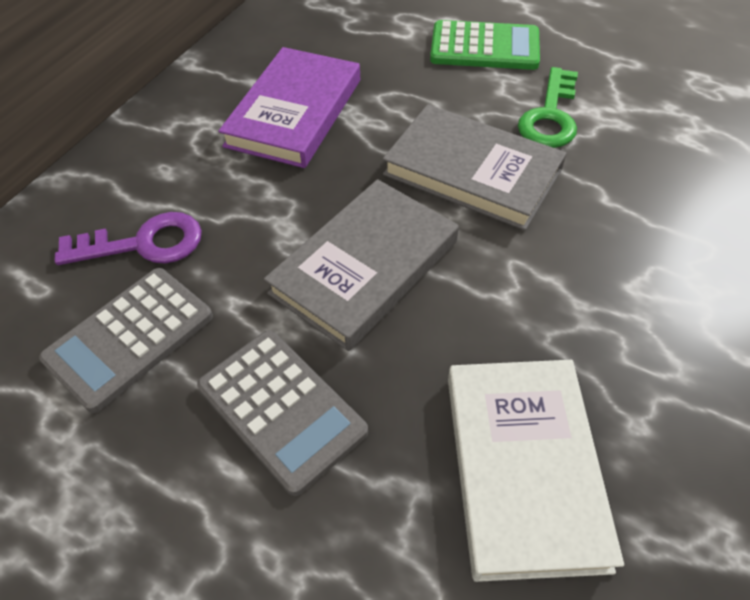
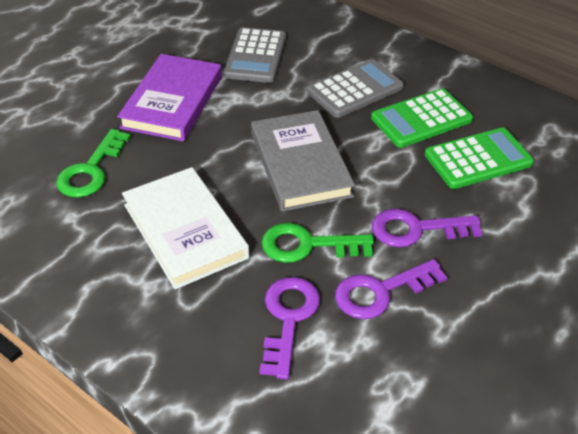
green calculator: [430,20,540,70] = 1 -> [371,88,473,148] [425,127,534,189] = 2
green key: [518,67,578,148] = 1 -> [56,129,131,198] [261,223,374,263] = 2
grey book: [264,179,459,351] [383,104,567,231] = 2 -> [251,110,355,212] = 1
purple key: [55,212,202,265] = 1 -> [260,277,320,379] [335,259,447,319] [372,209,482,247] = 3

